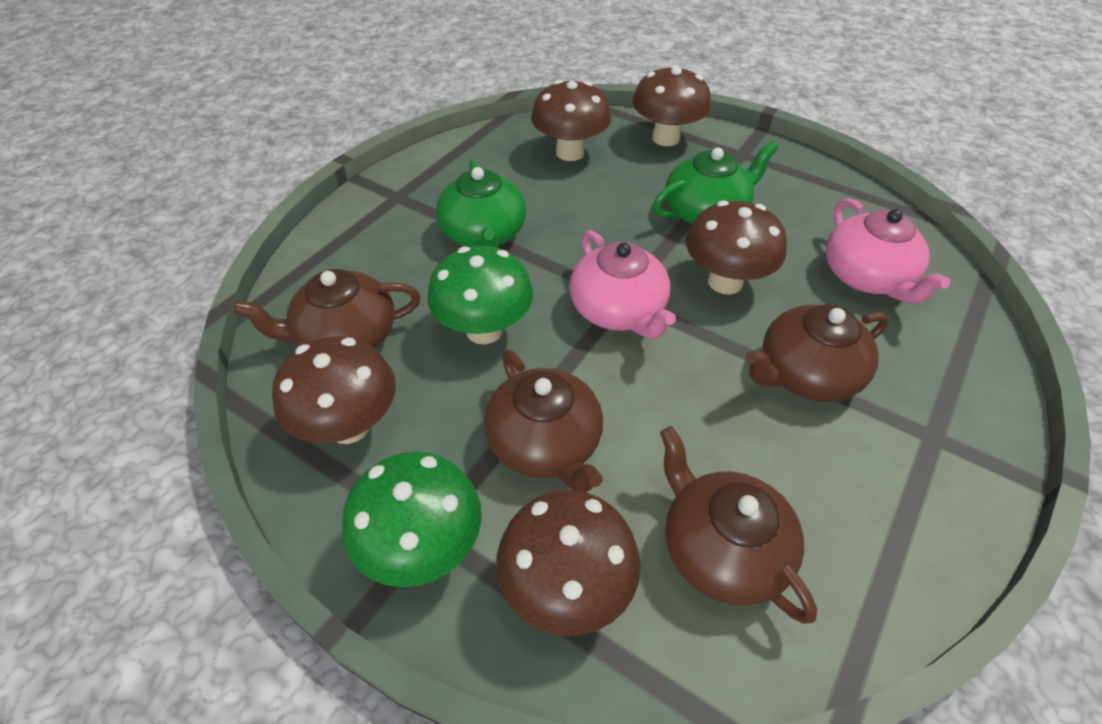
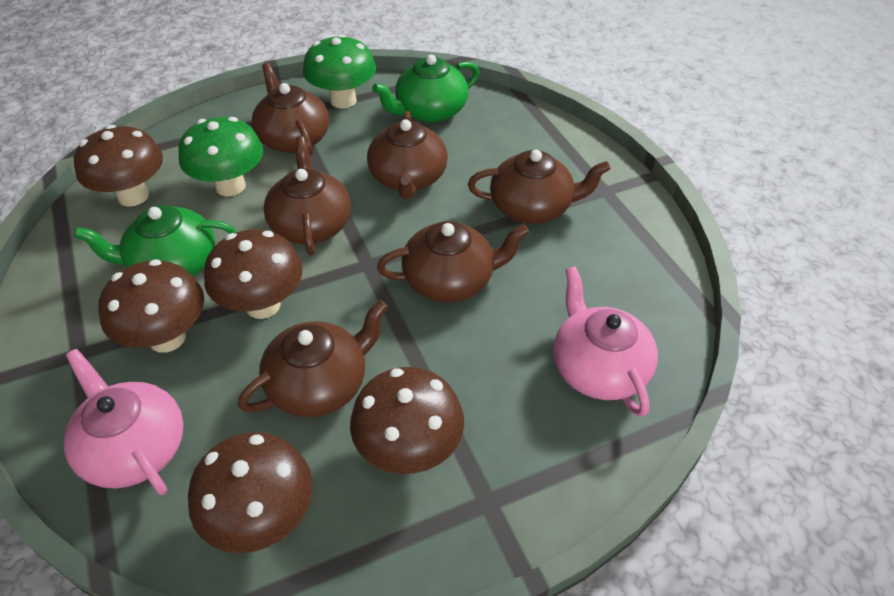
brown teapot: [234,269,420,348] [484,350,603,492] [660,426,817,624] [745,305,890,402] = 4 -> [238,300,388,417] [252,63,329,156] [264,136,351,255] [367,111,448,199] [377,221,529,303] [468,150,611,224] = 6

